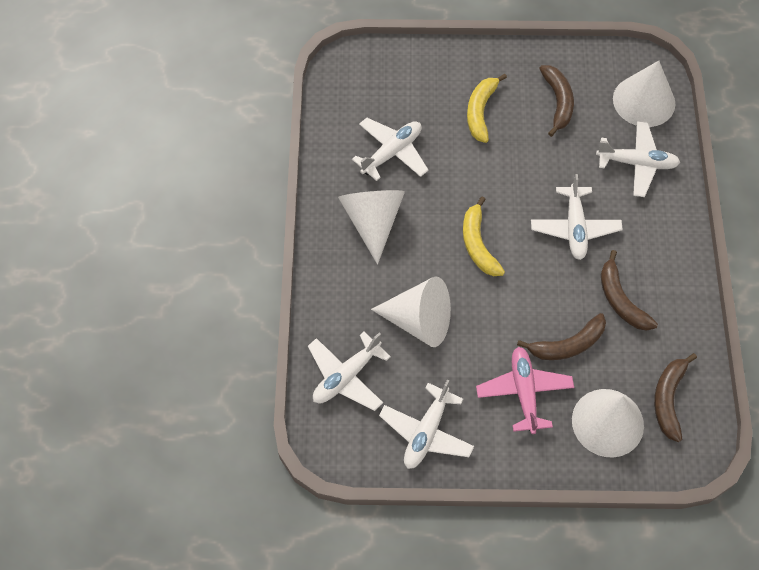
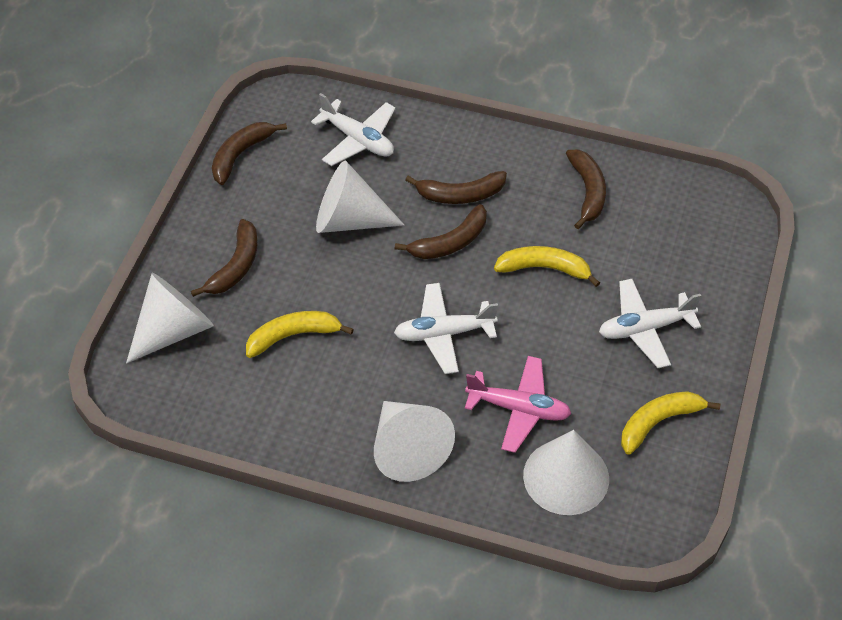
brown banana: [517,313,606,360] [539,65,574,137] [601,250,658,331] [654,353,697,442] = 4 -> [191,219,258,297] [212,122,287,185] [395,204,487,259] [405,171,507,204] [566,150,606,229] = 5
white plane: [308,332,391,411] [352,118,428,181] [379,379,474,469] [531,174,623,260] [596,122,680,197] = 5 -> [311,93,396,166] [394,283,498,374] [599,279,701,368] = 3
yellow banana: [463,197,505,276] [467,74,507,143] = 2 -> [246,311,354,358] [494,246,600,287] [621,391,720,455] = 3

